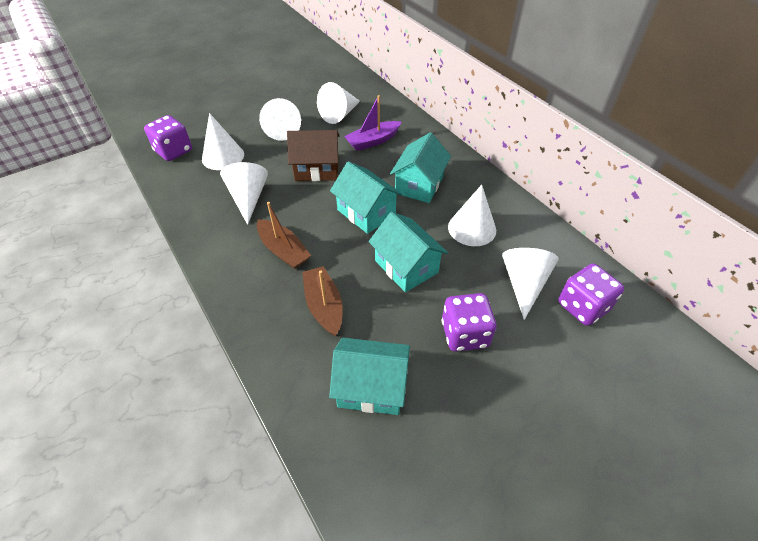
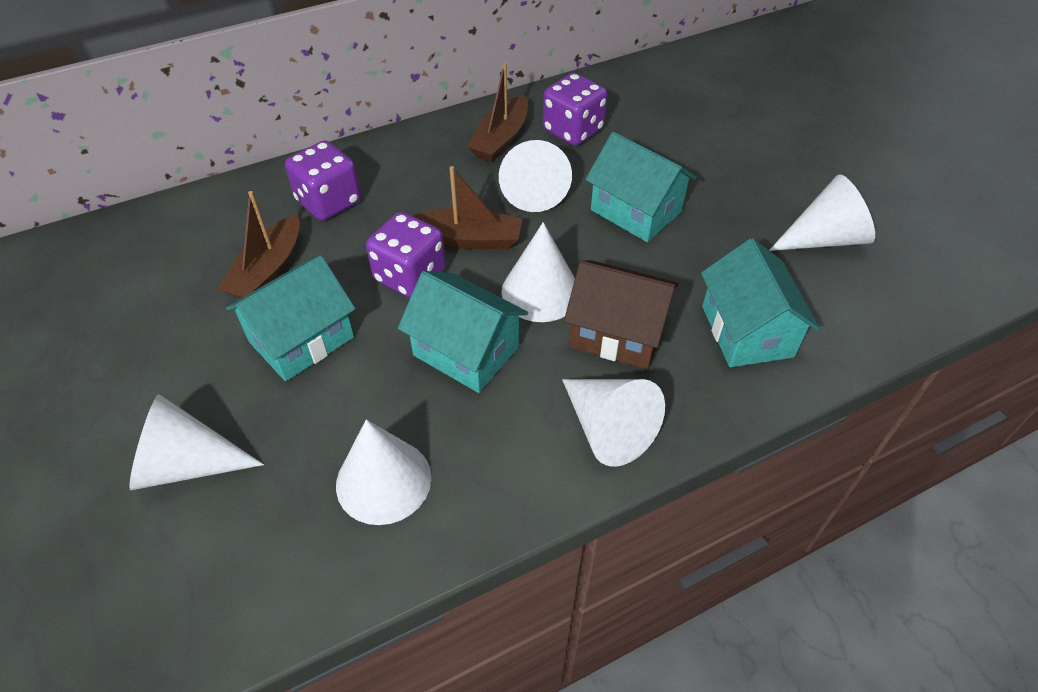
brown boat: [257,202,311,269] [302,266,343,336] = 2 -> [218,191,300,299] [413,166,522,249] [467,62,528,162] = 3
purple boat: [344,95,401,151] = 1 -> none = 0

